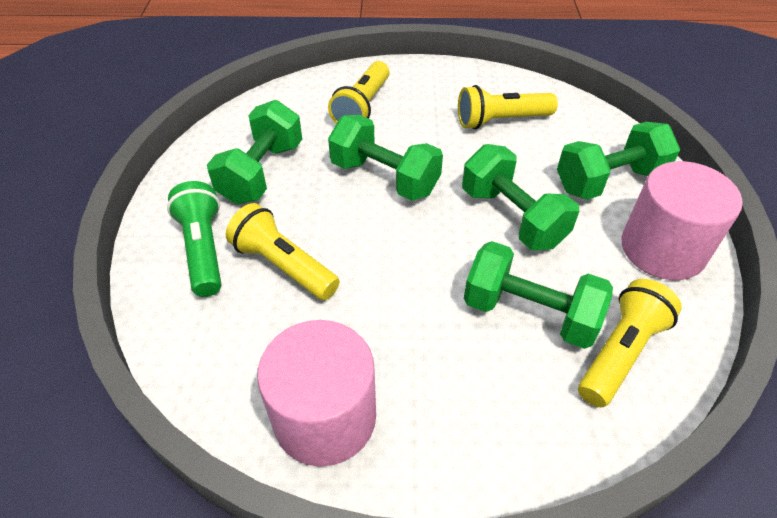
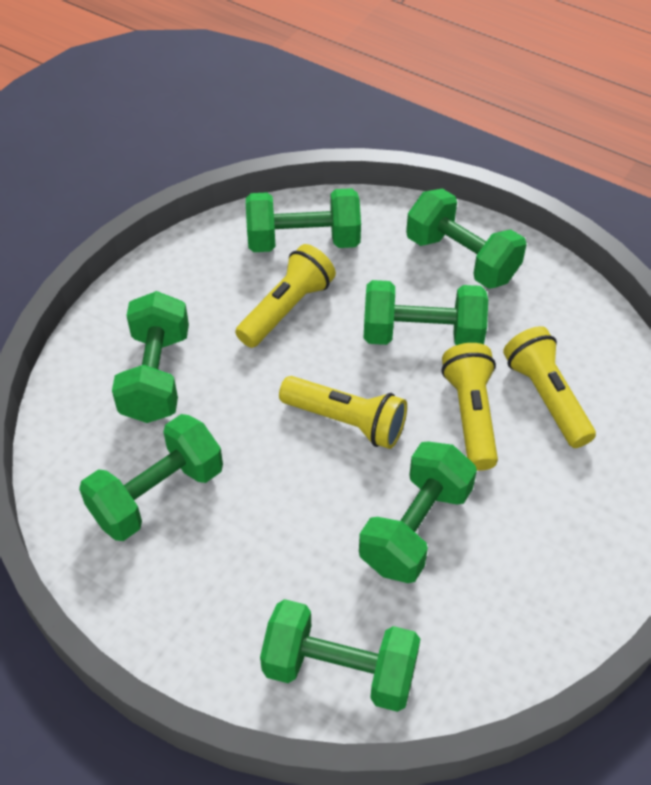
green dumbbell: [207,100,302,204] [328,115,443,201] [462,144,579,250] [464,241,613,349] [557,122,680,200] = 5 -> [79,414,223,541] [112,291,189,423] [246,188,361,252] [260,599,420,712] [359,442,477,583] [363,280,488,345] [406,189,527,289] = 7
green flashlight: [167,181,221,297] = 1 -> none = 0
pink cylinder: [257,320,376,467] [621,161,742,280] = 2 -> none = 0

